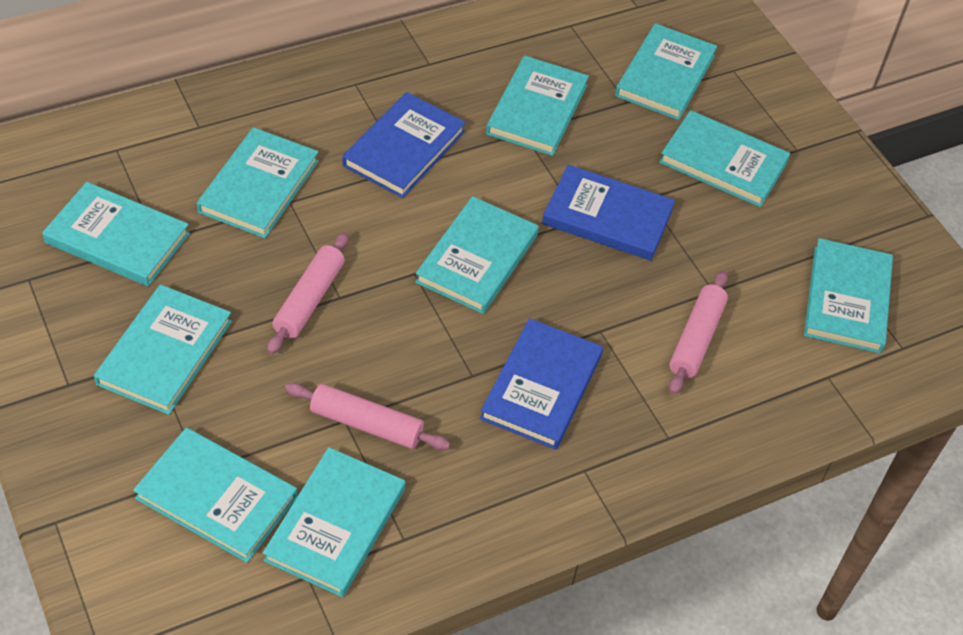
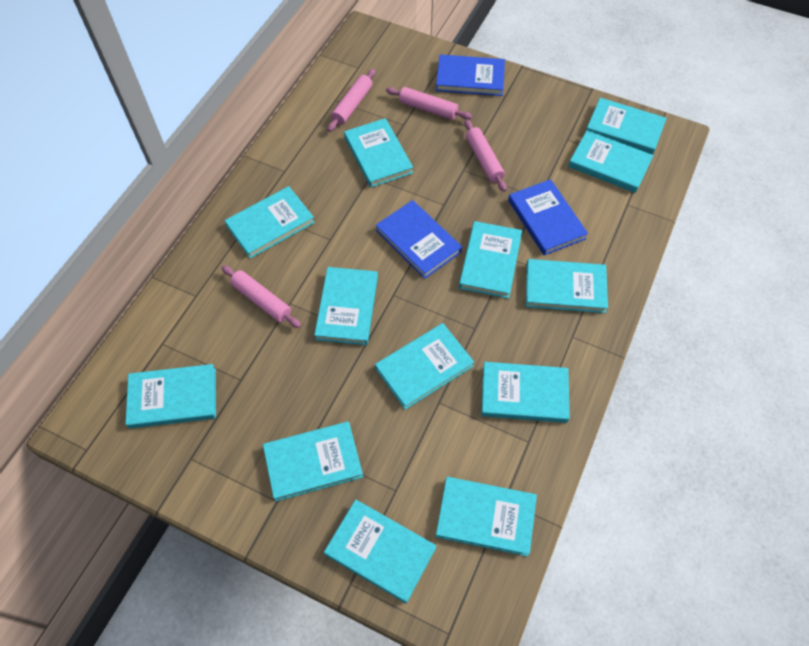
pink rolling pin: [267,232,349,354] [285,383,450,450] [669,271,728,395] = 3 -> [221,265,301,328] [328,69,375,132] [386,87,472,120] [464,119,507,192] = 4
turquoise book: [42,182,190,286] [94,284,232,415] [133,428,297,563] [197,127,319,238] [263,447,405,597] [415,196,539,314] [486,55,589,156] [615,23,717,120] [659,110,790,207] [804,238,893,353] = 10 -> [125,364,216,429] [225,186,315,259] [263,421,363,502] [314,267,378,345] [324,499,436,603] [344,118,413,187] [375,323,474,410] [436,477,537,557] [459,221,522,299] [481,362,570,423] [526,259,608,313] [568,130,654,193] [586,98,667,155] = 13

